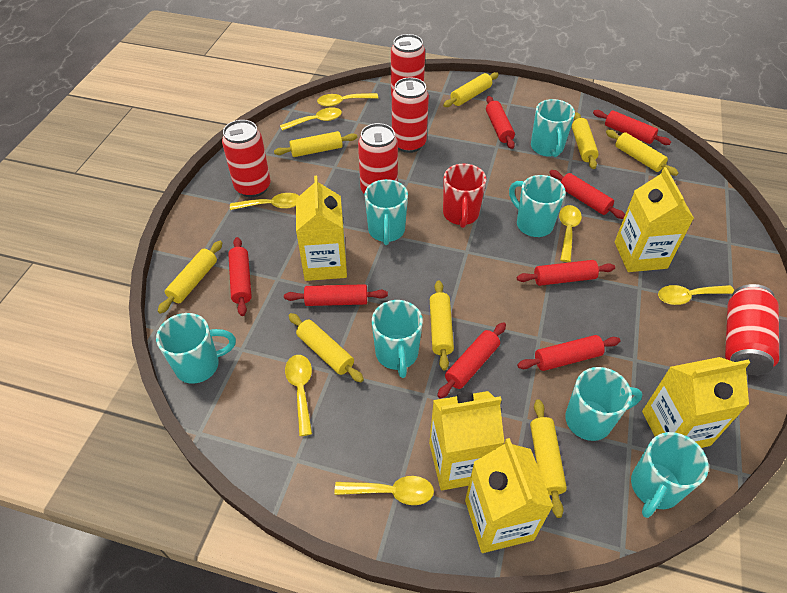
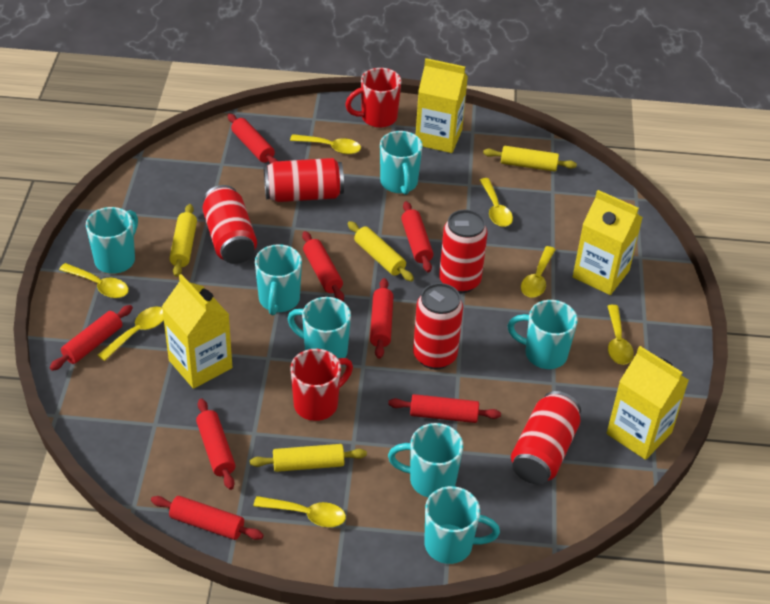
red mug: [443,164,486,228] = 1 -> [290,349,353,421] [345,68,401,128] = 2
yellow carton: [296,176,347,281] [429,391,505,490] [465,438,553,553] [615,167,694,272] [642,357,750,448] = 5 -> [162,274,232,389] [416,58,468,153] [573,190,643,295] [607,346,689,460] = 4
yellow rolling pin: [158,241,222,314] [274,131,357,157] [289,313,364,382] [430,281,454,370] [443,72,499,107] [530,399,567,518] [572,112,599,169] [606,130,679,176] = 8 -> [169,204,197,277] [250,444,367,472] [348,221,414,282] [483,146,577,172] = 4

